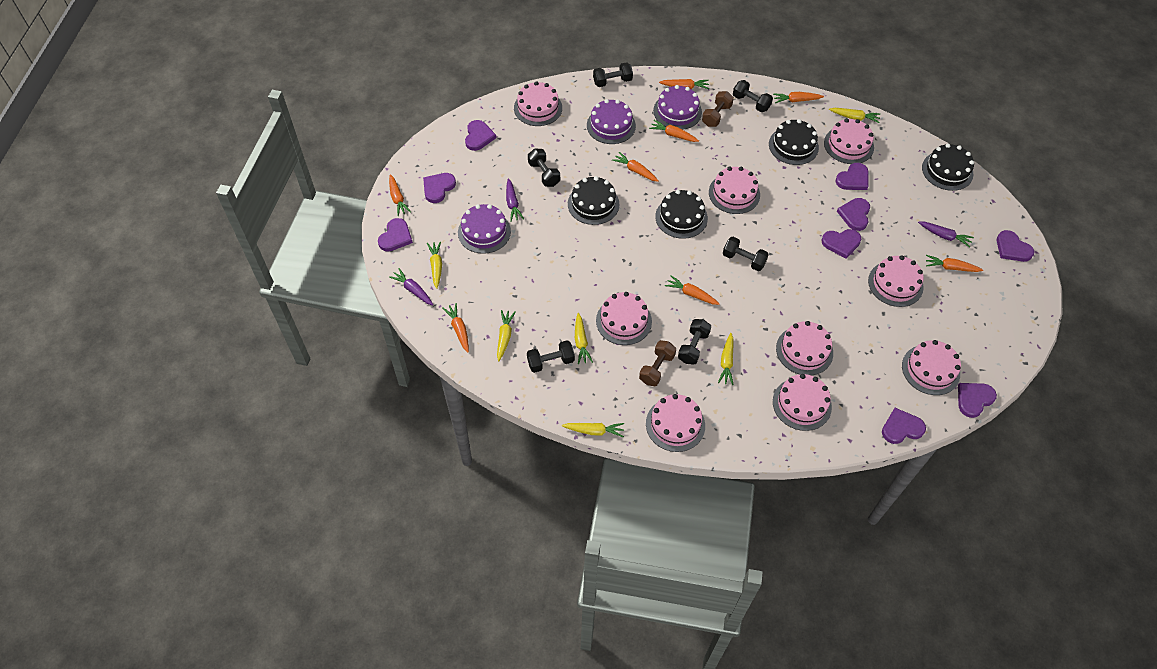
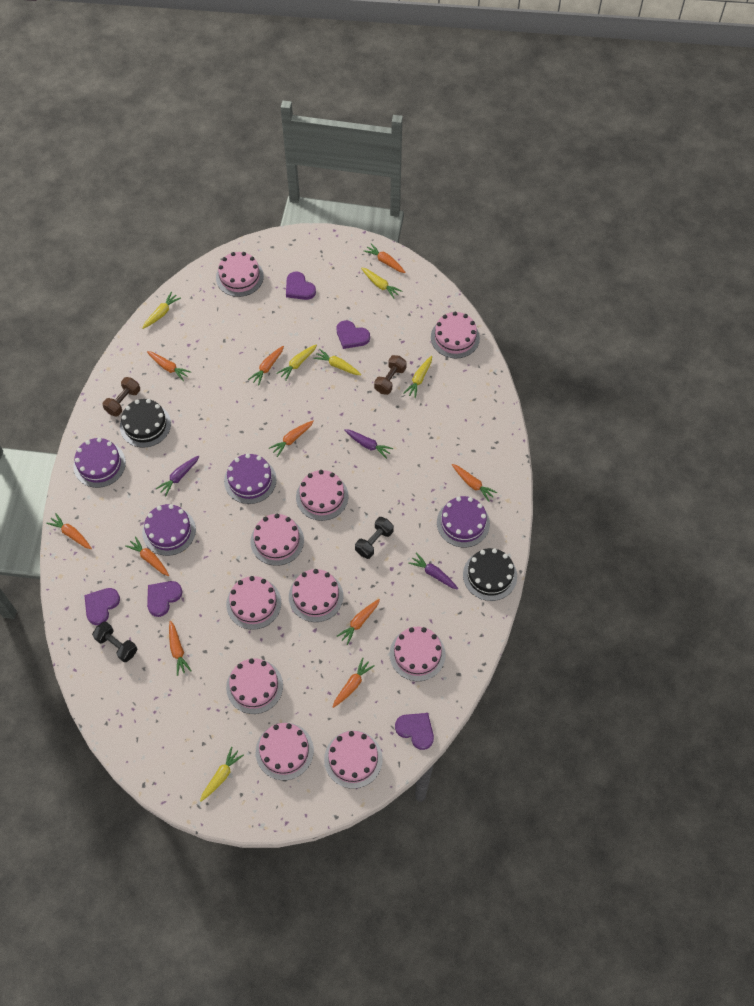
black cake: [568,176,619,225] [655,190,708,239] [769,119,819,165] [922,144,974,191] = 4 -> [120,399,171,448] [463,548,517,601] = 2
black dumbbell: [527,340,575,373] [528,149,560,187] [593,62,633,87] [678,319,711,365] [722,237,769,271] [733,80,773,112] = 6 -> [92,621,137,662] [355,517,394,559] = 2
orange carrot: [389,174,411,216] [443,303,469,352] [612,152,658,182] [649,120,699,142] [659,79,709,89] [665,276,719,305] [773,92,824,103] [926,255,983,272] = 8 -> [46,513,92,549] [125,536,169,576] [147,351,191,381] [169,621,191,676] [248,346,284,386] [269,421,314,457] [333,657,375,708] [337,599,380,645] [364,243,406,273] [452,464,498,502] = 10
pink cake: [514,81,562,126] [596,292,652,345] [646,394,705,452] [709,167,760,214] [773,374,832,431] [776,321,833,375] [824,118,874,164] [868,255,924,307] [902,340,961,395] = 9 -> [216,252,264,297] [226,576,281,630] [226,658,283,714] [251,514,304,566] [256,723,314,780] [289,569,343,622] [296,470,349,521] [324,731,383,789] [390,627,446,681] [431,311,480,358] = 10
purple cake: [458,204,511,254] [587,99,636,144] [653,85,702,130] = 3 -> [73,438,126,488] [142,504,196,556] [224,454,277,504] [437,496,490,548] = 4
purple heart: [378,218,413,251] [423,173,456,203] [465,120,496,151] [822,229,861,258] [835,163,868,190] [837,198,870,231] [882,408,926,444] [958,383,997,418] [997,230,1034,262] = 9 -> [84,588,120,625] [147,581,182,617] [286,271,316,300] [336,320,370,349] [395,713,434,750] = 5

